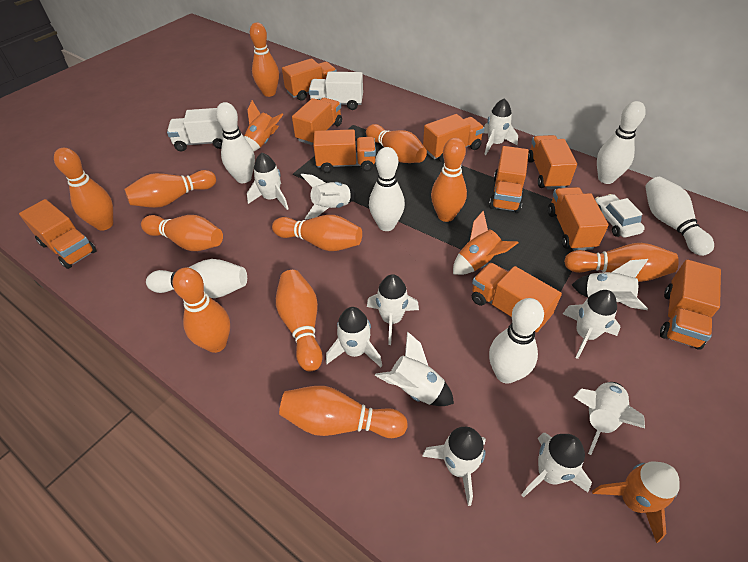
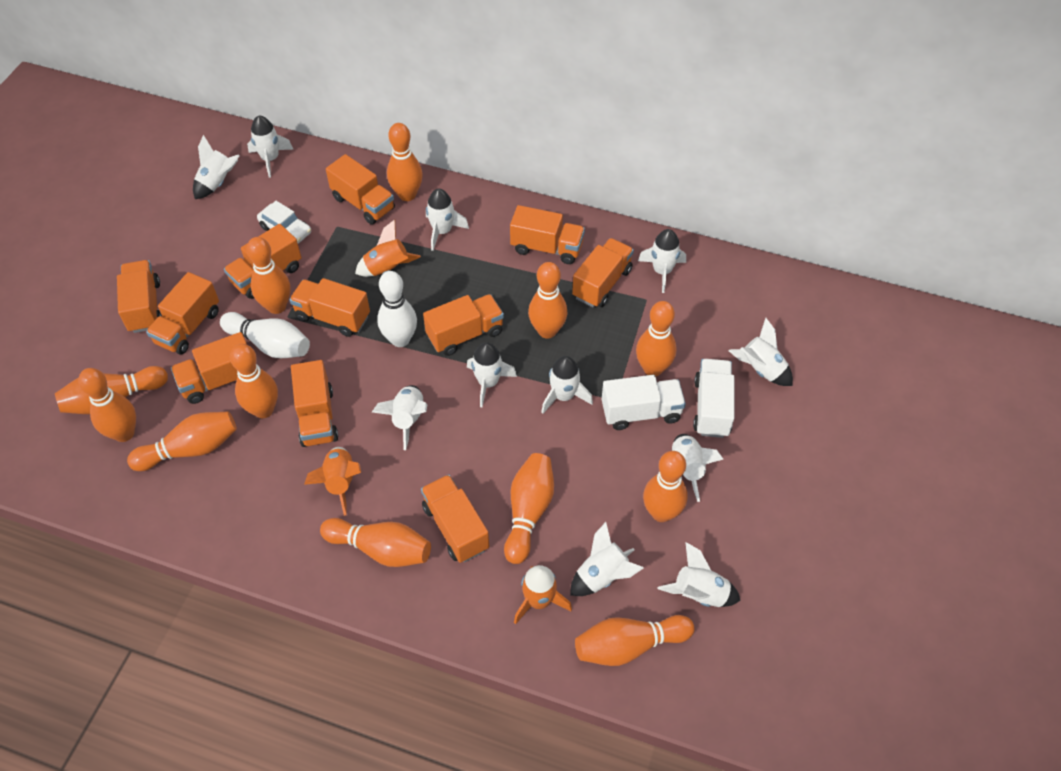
orange bowling pin: [54,148,113,231] [124,170,216,208] [141,215,223,251] [172,267,230,353] [250,22,279,97] [272,215,362,251] [276,270,323,372] [279,386,408,438] [366,124,427,163] [431,138,467,222] [564,243,679,282] = 11 -> [55,366,168,414] [78,368,136,442] [127,411,237,471] [230,344,278,418] [246,237,290,314] [320,518,431,567] [387,123,423,201] [504,453,554,564] [528,262,567,339] [575,615,695,666] [636,301,677,377] [643,451,688,522] = 12
orange truck: [19,199,97,269] [282,58,337,101] [292,98,342,145] [313,129,376,173] [423,114,485,162] [472,262,562,332] [489,146,529,213] [528,135,577,190] [548,187,609,251] [660,260,721,350] = 10 -> [117,260,162,333] [146,272,219,355] [171,332,247,404] [224,224,302,299] [289,278,370,337] [291,360,338,447] [326,154,395,225] [421,475,489,563] [423,294,504,356] [510,205,585,264] [572,238,634,307] = 11
white bowling pin: [146,259,247,298] [216,102,255,183] [369,147,405,231] [489,298,544,384] [597,101,646,184] [645,177,714,256] = 6 -> [220,312,310,358] [377,271,417,347] = 2

